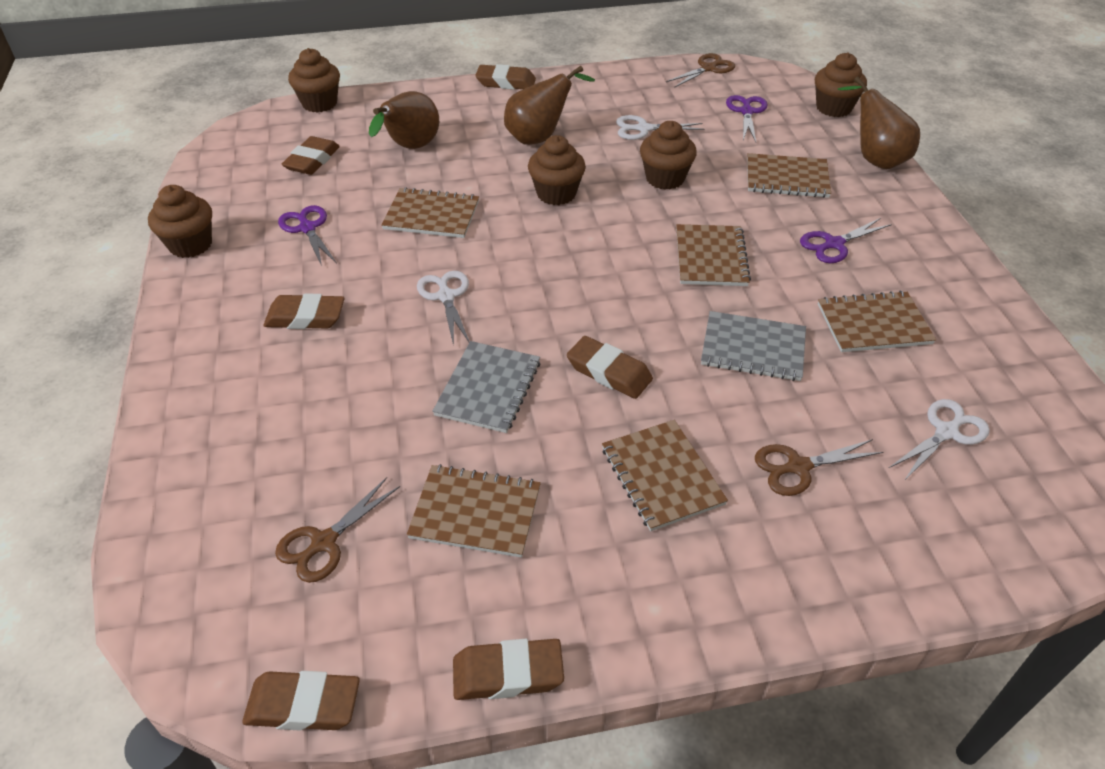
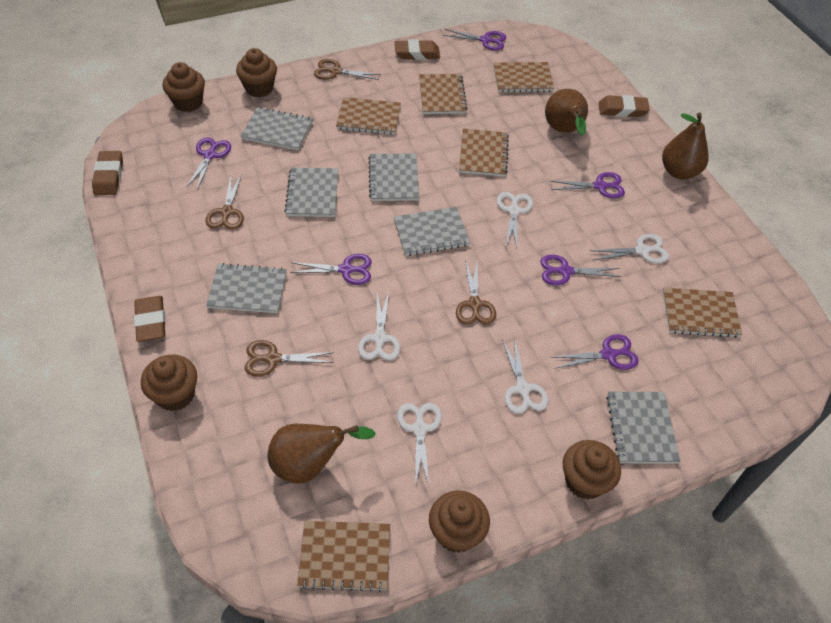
brown eraser: [242,671,360,731] [263,293,345,329] [281,136,340,175] [453,639,564,700] [475,64,536,90] [567,336,653,399] = 6 -> [92,151,123,195] [134,296,165,342] [395,39,440,60] [599,95,650,117] = 4
brown scissors: [275,477,400,583] [666,53,735,88] [755,439,883,496] = 3 -> [205,174,244,230] [244,340,334,377] [314,59,381,80] [456,260,496,325] = 4
grey notebook: [432,341,540,433] [701,311,806,381] = 2 -> [206,263,287,313] [241,107,313,150] [285,168,338,217] [368,154,419,201] [394,207,470,256] [606,392,680,464] = 6
purple scissors: [278,205,337,266] [726,95,768,142] [800,218,892,263] = 3 -> [186,138,231,190] [290,254,372,285] [443,29,506,51] [541,255,621,286] [550,172,625,199] [551,334,638,370] = 6
white scissors: [417,271,469,346] [616,115,704,140] [889,399,990,481] = 3 -> [358,292,400,361] [397,403,442,486] [497,192,533,248] [502,337,548,414] [590,234,669,263] = 5

